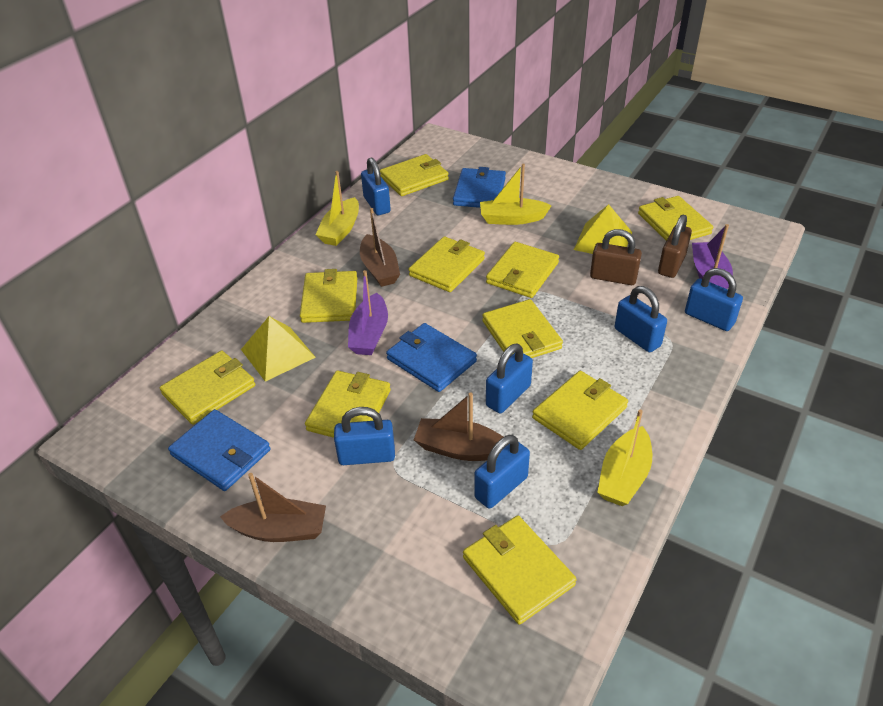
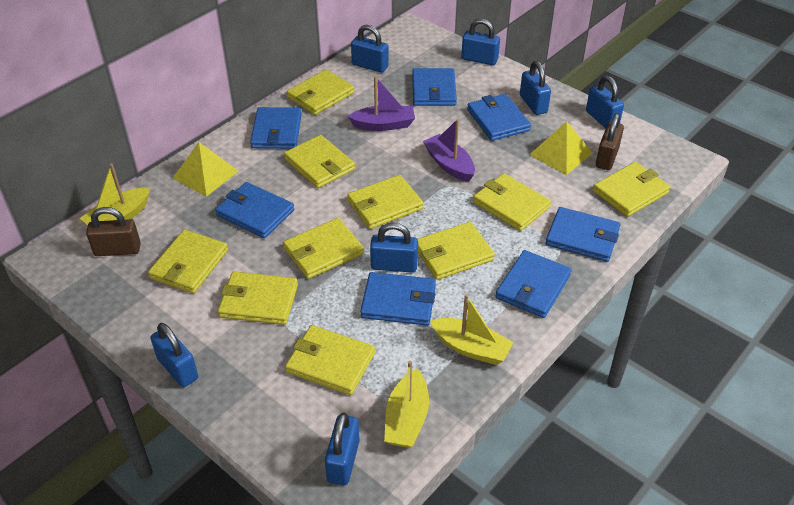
blue padlock: [334,407,395,465] [361,157,391,215] [474,435,530,509] [486,343,533,413] [615,286,667,352] [685,268,743,331] = 6 -> [150,323,198,387] [325,413,360,485] [351,25,389,73] [370,223,418,273] [461,19,500,65] [520,61,551,115] [586,76,624,129] = 7
blue wallet: [168,409,271,491] [386,323,477,392] [453,167,506,208] = 3 -> [215,182,294,238] [250,107,302,149] [360,272,436,326] [412,68,457,106] [467,94,531,141] [495,250,572,318] [546,207,620,262] = 7
brown boat: [220,473,326,542] [360,208,400,287] [414,393,503,461] = 3 -> none = 0

